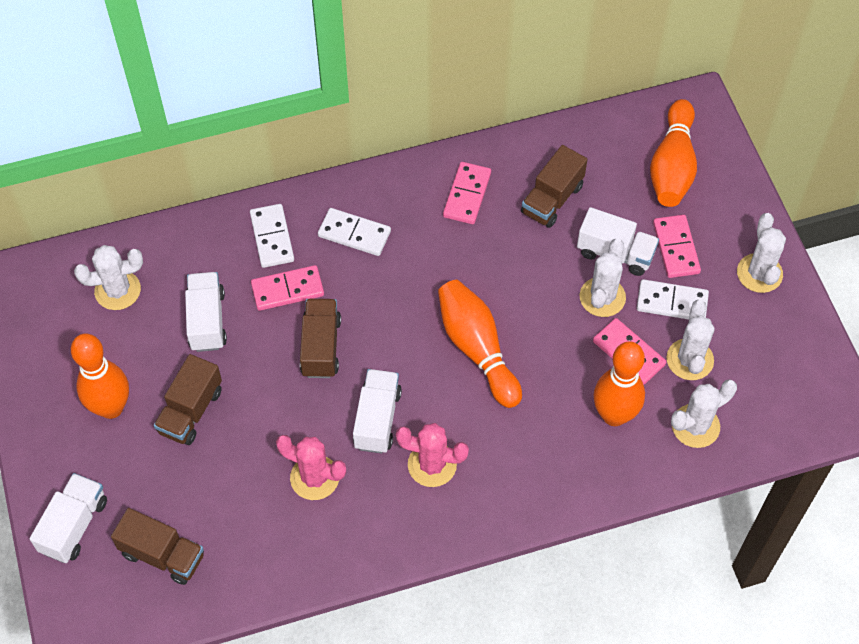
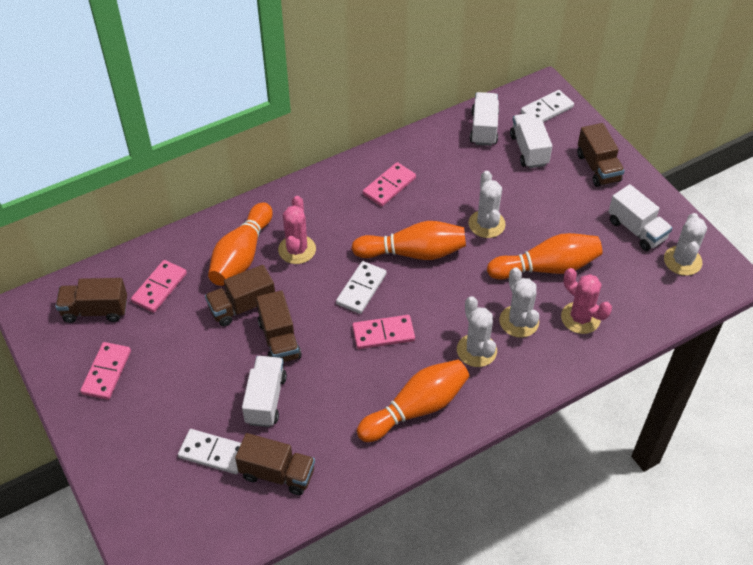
brown truck: [111,508,204,585] [154,354,222,445] [300,299,341,378] [521,145,588,228] = 4 -> [55,278,127,323] [205,265,275,327] [235,433,315,495] [256,291,301,362] [577,123,625,187] = 5
white cactus: [74,245,143,310] [580,238,626,317] [666,300,715,380] [671,379,737,448] [737,213,786,293] = 5 -> [457,296,497,367] [468,171,506,238] [499,267,539,338] [664,213,707,276] = 4

